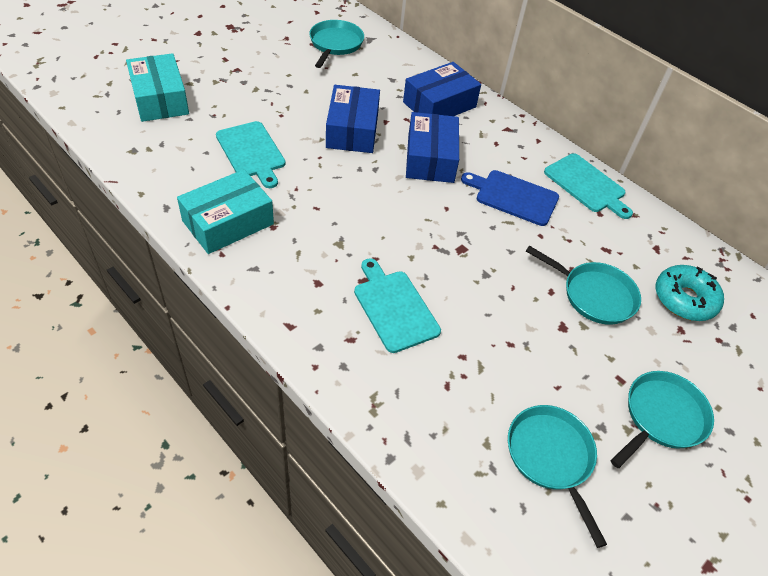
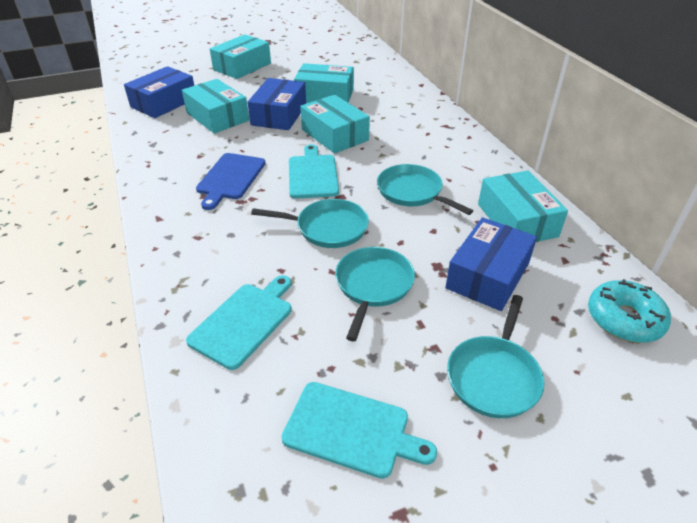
turquoise box: [126,53,189,122] [177,169,274,254] = 2 -> [182,79,249,134] [210,34,271,79] [294,63,354,103] [300,95,370,154] [478,170,568,242] = 5

